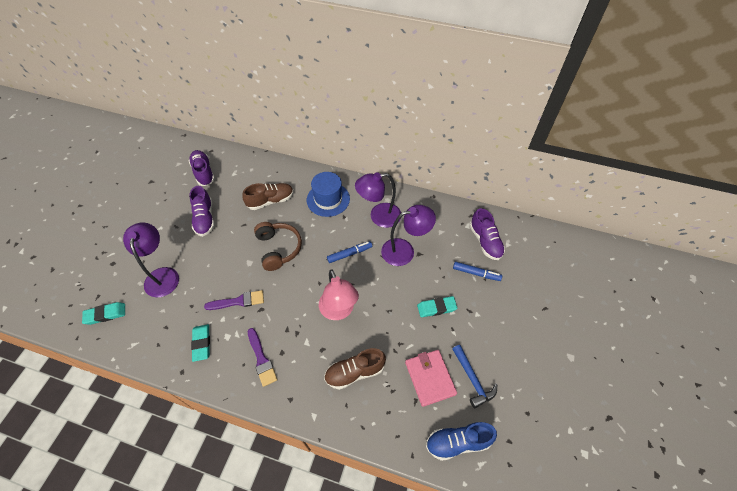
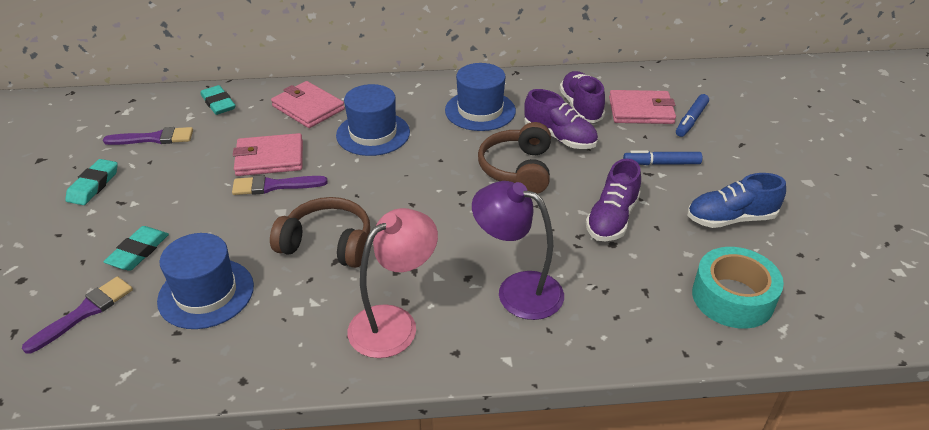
blue hammer: [452,345,497,408] = 1 -> none = 0
blue hat: [307,172,350,217] = 1 -> [157,233,254,329] [336,84,410,156] [445,63,516,131] = 3
brown headphones: [254,222,302,271] = 1 -> [270,197,370,268] [478,122,551,194] = 2
brown shoe: [242,183,294,210] [324,348,386,390] = 2 -> none = 0
pink wallet: [405,350,457,407] = 1 -> [233,133,303,176] [271,81,345,128] [609,90,676,124] = 3
purple brush: [204,290,264,310] [248,328,277,387] = 2 -> [22,276,133,354] [103,127,193,145] [232,175,327,195] = 3
purple lamp: [123,222,179,297] [355,172,401,228] [381,205,436,266] = 3 -> [472,181,564,320] = 1
turquoise tape: none = 0 -> [692,247,784,329] = 1

